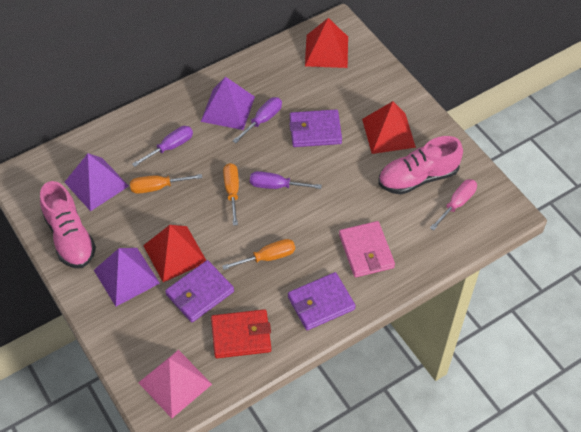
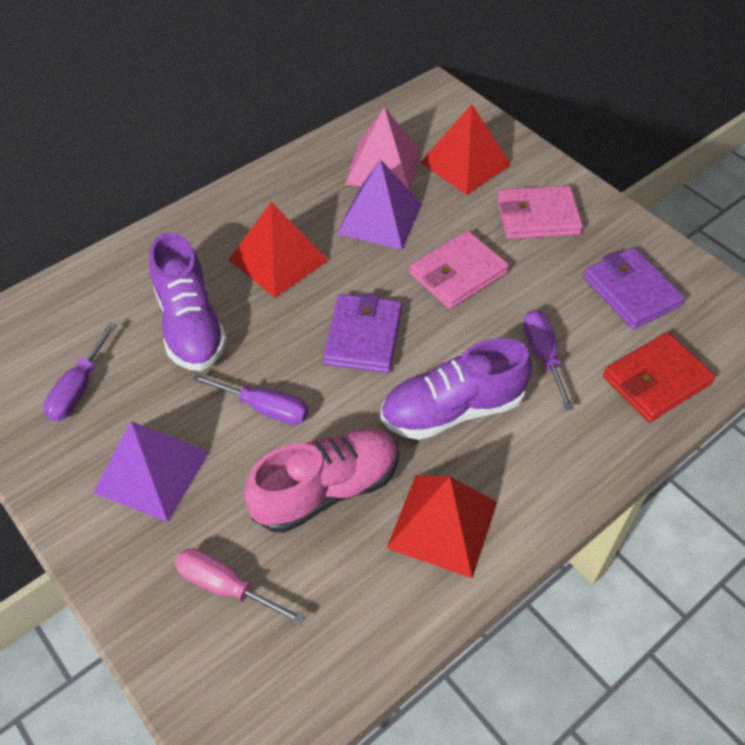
orange screwdriver: [130,174,202,194] [222,239,295,270] [223,163,239,226] = 3 -> none = 0
pink shoe: [40,181,96,268] [379,136,463,195] = 2 -> [244,429,399,533] = 1
pink wallet: [339,221,395,277] = 1 -> [410,231,509,309] [497,186,583,239] = 2
purple pyramid: [64,153,129,211] [94,248,160,306] [201,77,255,130] = 3 -> [93,421,209,522] [337,159,422,250] = 2
purple shoe: none = 0 -> [149,232,227,371] [381,338,532,440] = 2
purple wallet: [165,260,234,322] [288,272,356,330] [289,109,342,147] = 3 -> [323,292,402,373] [583,247,685,329] = 2

